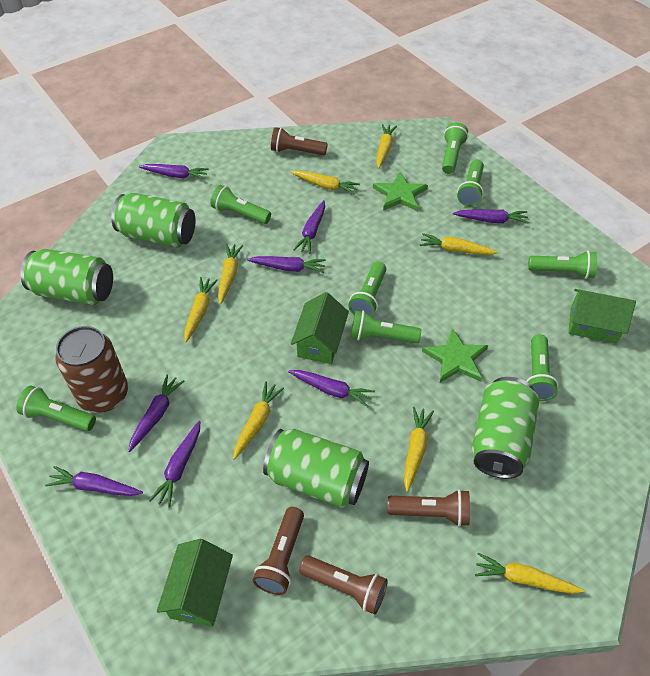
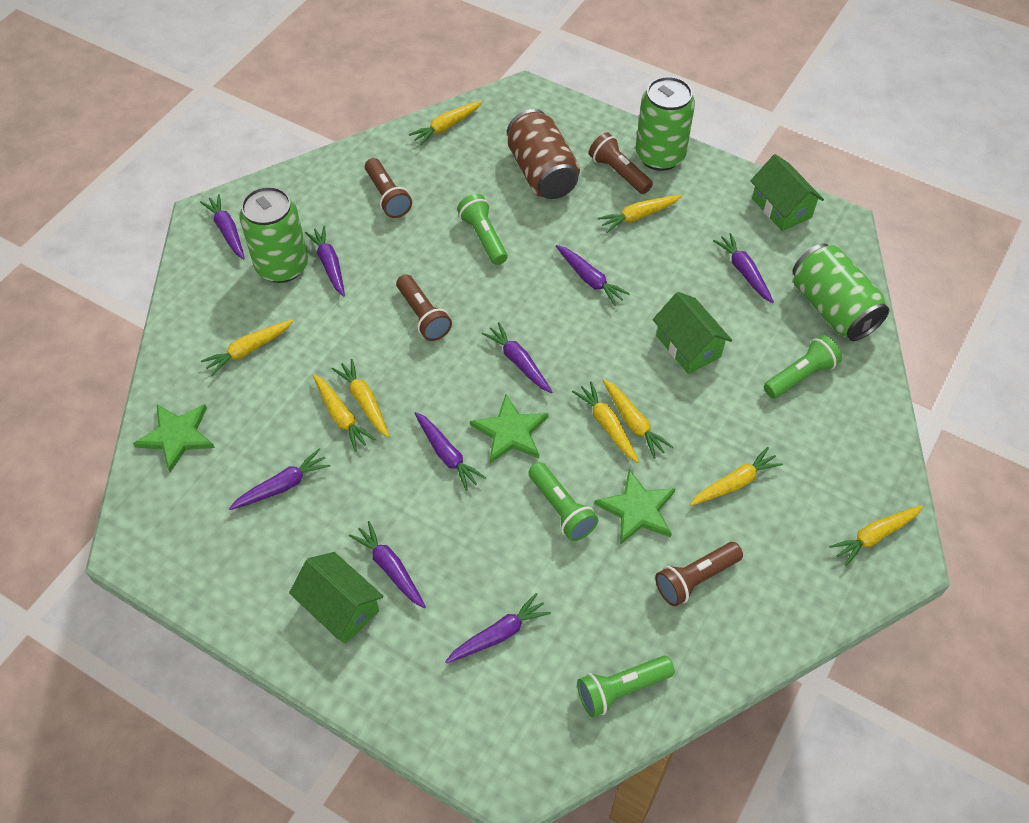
green can: [20,249,113,305] [111,193,196,248] [263,429,369,508] [472,377,539,479] = 4 -> [239,186,308,283] [636,76,695,171] [793,243,889,341] = 3
green flashlight: [16,386,96,431] [210,185,271,224] [348,262,386,317] [351,310,421,344] [442,122,468,174] [457,159,484,206] [526,334,559,401] [528,250,597,279] = 8 -> [457,194,508,265] [528,462,598,541] [577,656,675,717] [764,335,842,398] = 4
green star: [373,172,428,211] [422,328,488,383] = 2 -> [133,404,215,473] [470,394,548,463] [595,469,676,545] = 3
purple carrot: [45,466,143,496] [128,374,184,452] [139,164,209,180] [149,421,200,507] [247,256,326,273] [288,370,375,407] [293,200,325,254] [453,209,529,223] = 8 -> [200,194,245,259] [229,449,331,510] [305,226,345,297] [349,521,426,608] [415,412,486,491] [445,593,551,663] [482,322,552,393] [556,245,630,306] [713,233,774,303] = 9
yellow carrot: [184,277,218,342] [218,244,244,304] [233,381,284,460] [291,171,360,195] [376,124,397,169] [404,407,434,492] [420,233,498,255] [475,553,585,594] = 8 -> [201,320,293,376] [313,374,376,452] [332,359,389,437] [409,100,482,146] [572,381,639,463] [597,195,682,233] [603,379,673,459] [690,447,783,506] [830,505,923,566] = 9

